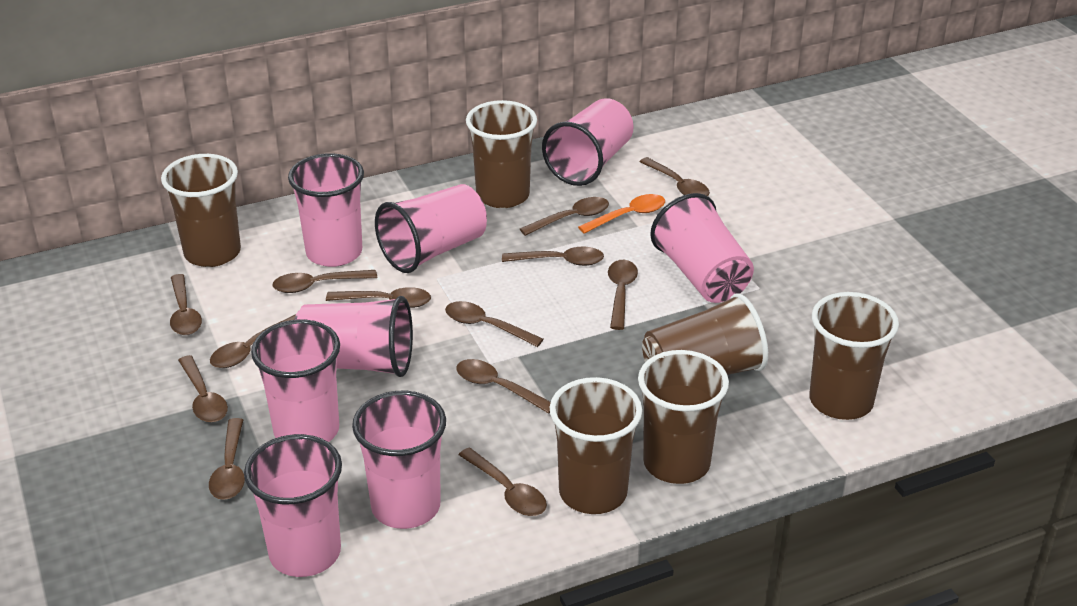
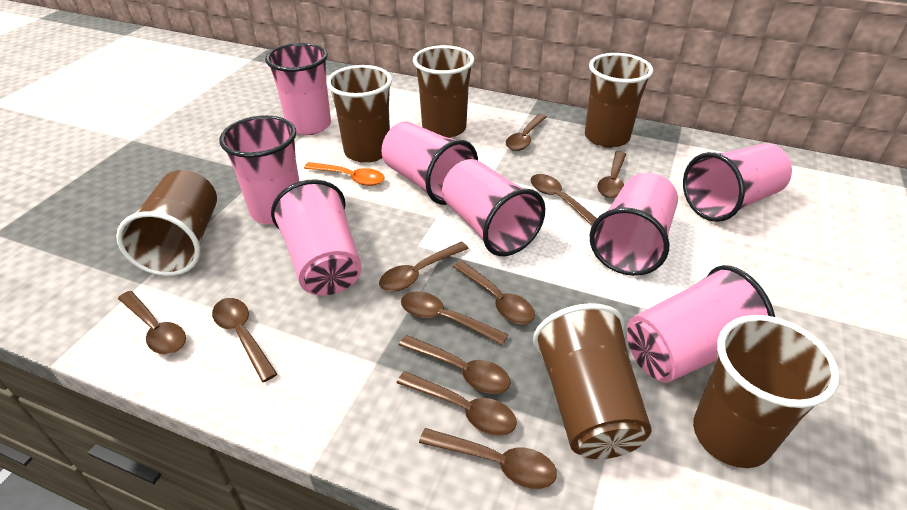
brown spoon: [170,274,202,335] [178,355,228,423] [209,418,245,500] [210,315,296,368] [272,270,377,293] [326,287,431,308] [445,301,543,347] [456,359,551,414] [459,447,547,516] [502,247,604,266] [520,197,609,236] [608,260,638,330] [639,157,710,196] = 13 -> [118,291,186,355] [212,298,277,382] [379,242,469,292] [397,371,517,436] [399,335,510,394] [401,291,508,345] [419,428,557,489] [453,261,535,324] [506,114,547,151] [530,174,597,226] [597,151,626,198] = 11

